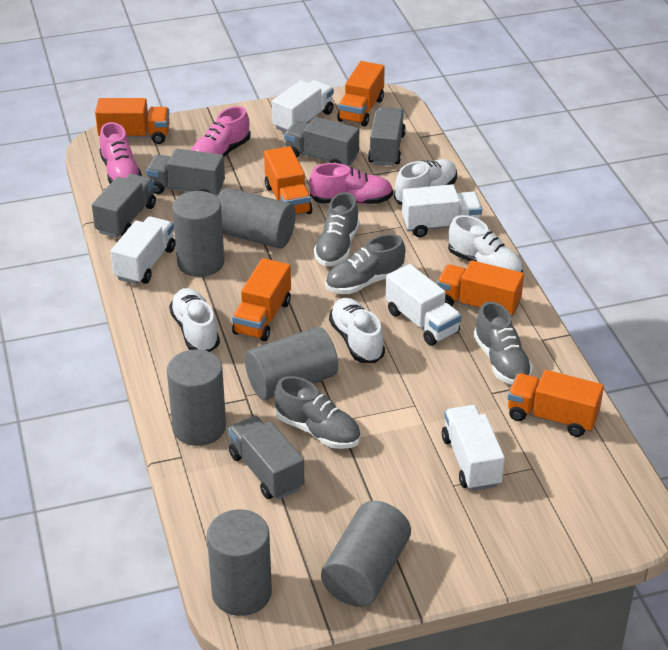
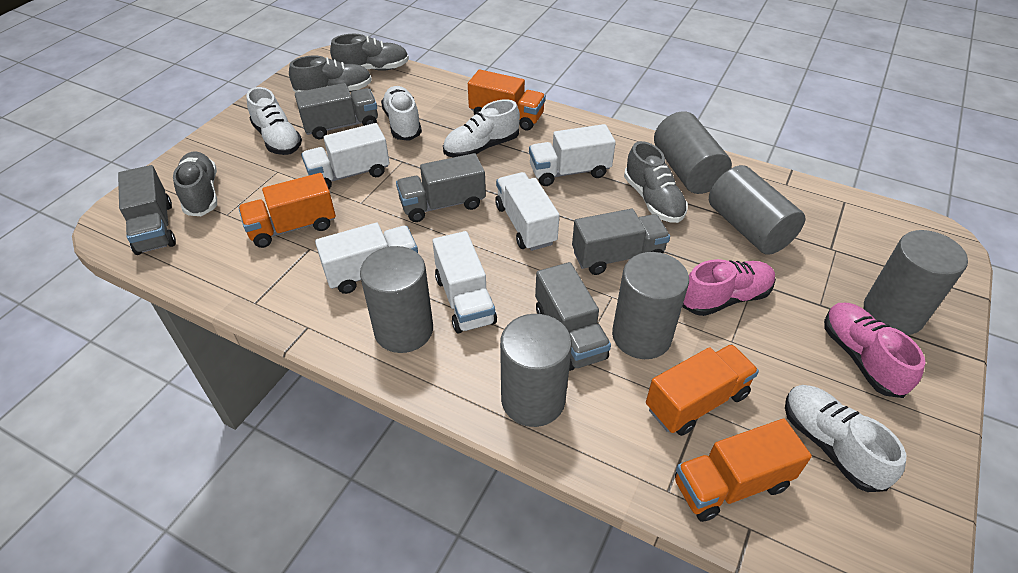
orange truck: [95,98,169,144] [232,258,291,341] [264,146,313,215] [337,61,385,126] [437,260,524,317] [508,370,604,437] = 6 -> [238,173,336,248] [468,69,546,131] [646,344,759,436] [675,419,812,522] = 4
pink shoe: [99,122,142,184] [191,106,251,157] [309,163,393,204] = 3 -> [682,259,776,316] [824,303,925,398] = 2

